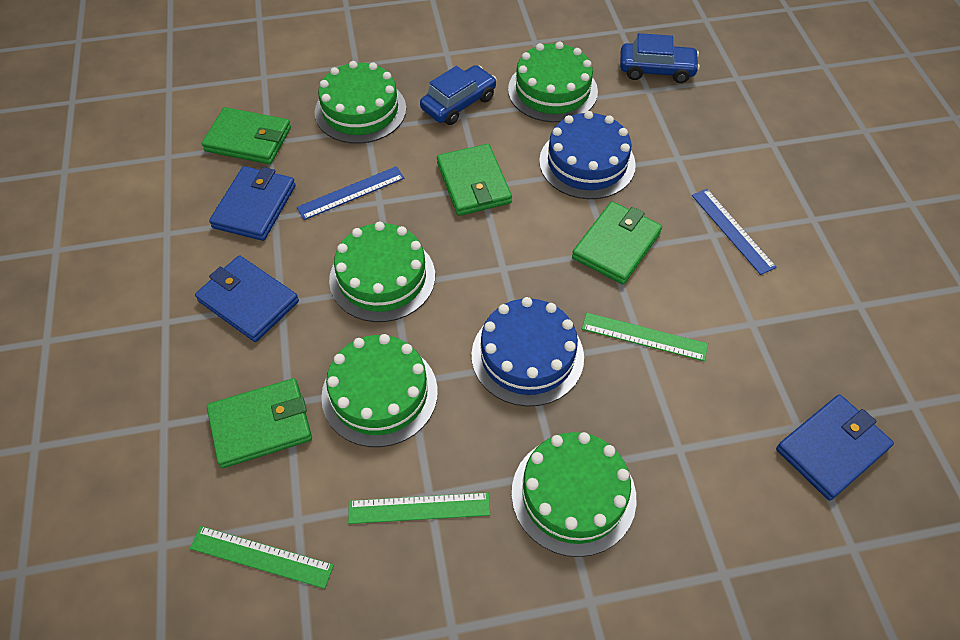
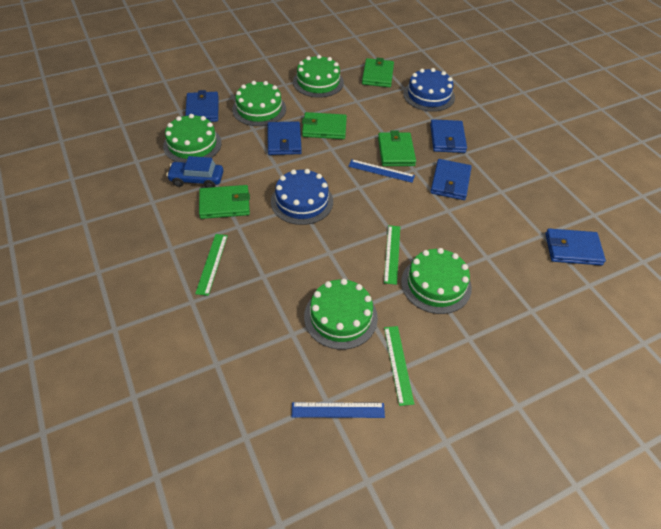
blue car: [420,65,497,125] [620,33,700,83] = 2 -> [166,156,223,188] = 1
blue wallet: [195,255,299,342] [209,166,296,241] [776,395,894,501] = 3 -> [185,90,218,122] [267,121,302,155] [430,119,467,153] [430,159,472,200] [545,228,606,265] = 5

